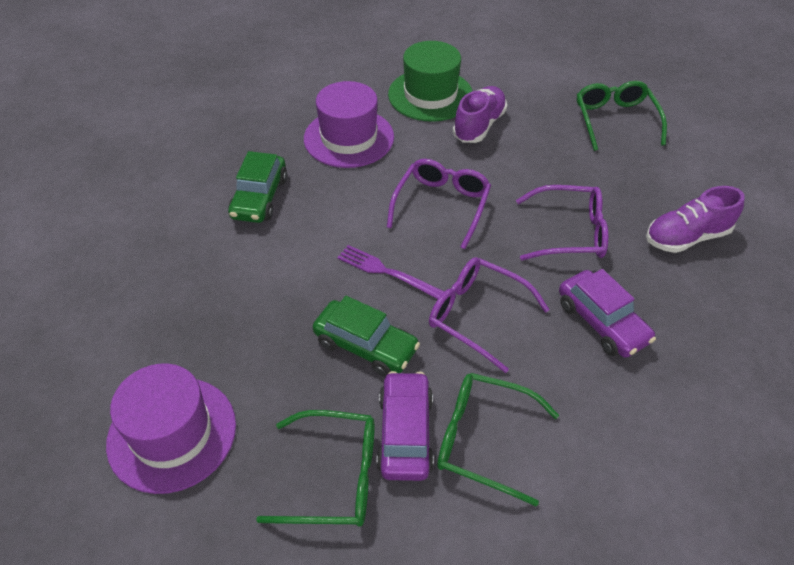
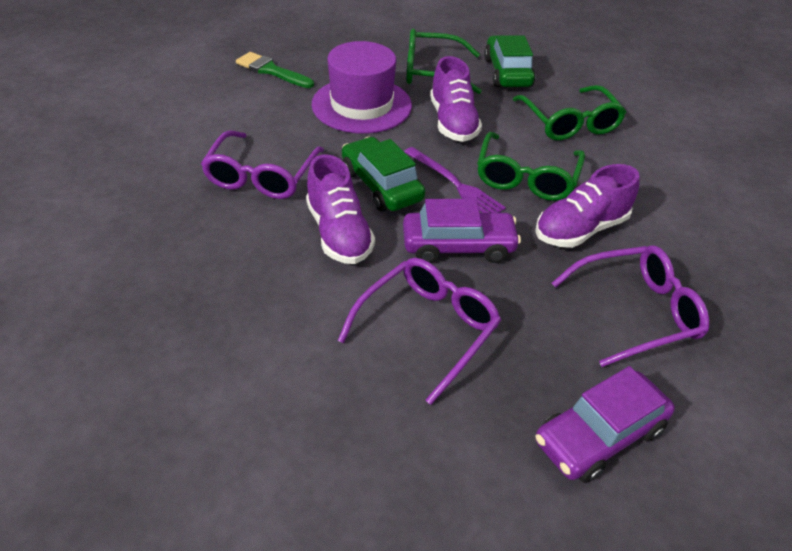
green brush: none = 0 -> [236,52,314,88] = 1
green hat: [388,41,472,122] = 1 -> none = 0
purple hat: [106,363,236,494] [304,81,394,168] = 2 -> [311,41,412,134] = 1
purple shoe: [453,86,507,143] [646,186,745,253] = 2 -> [306,154,375,264] [430,56,482,142] [535,164,640,248] = 3

